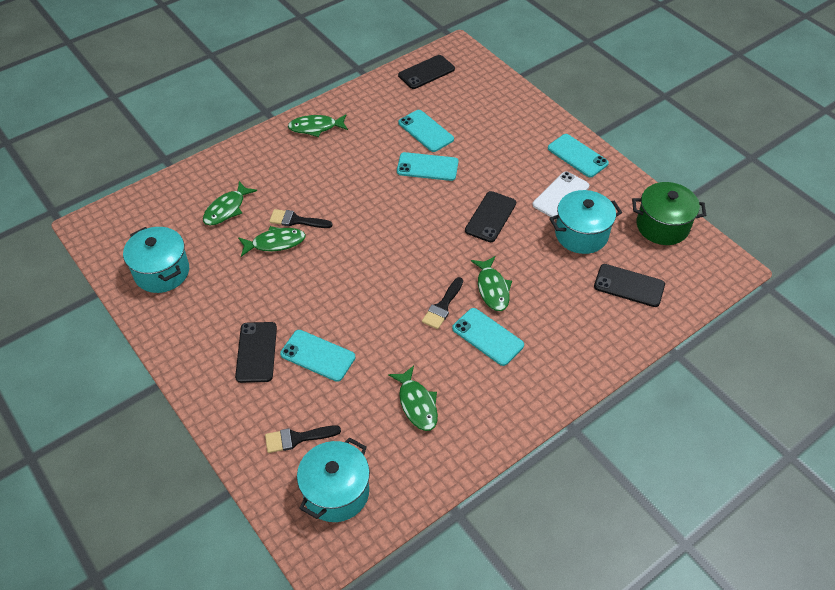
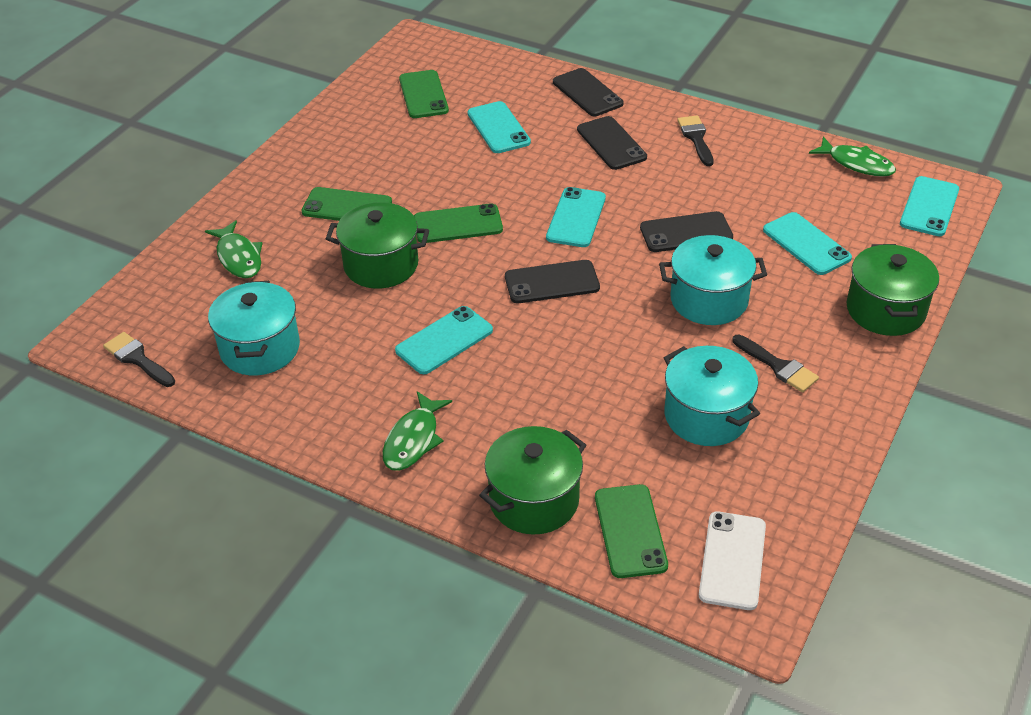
green fish: [203,181,257,226] [238,226,306,257] [288,114,348,137] [388,366,438,431] [471,256,512,311] = 5 -> [205,220,263,278] [382,391,452,471] [809,137,896,177] = 3
green phone: none = 0 -> [301,187,392,221] [399,70,449,118] [414,203,503,243] [595,484,668,578] = 4
green pot: [632,182,706,245] = 1 -> [326,202,429,289] [479,426,586,535] [847,244,939,336] = 3

